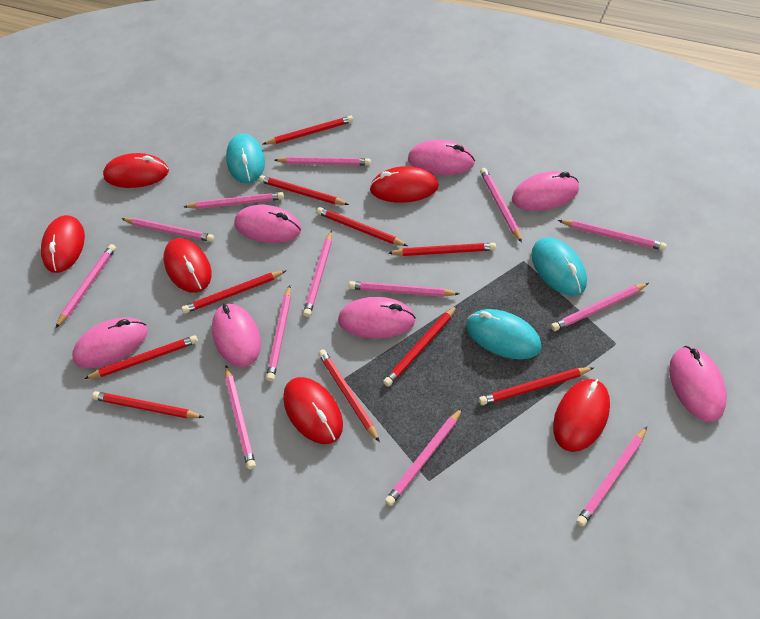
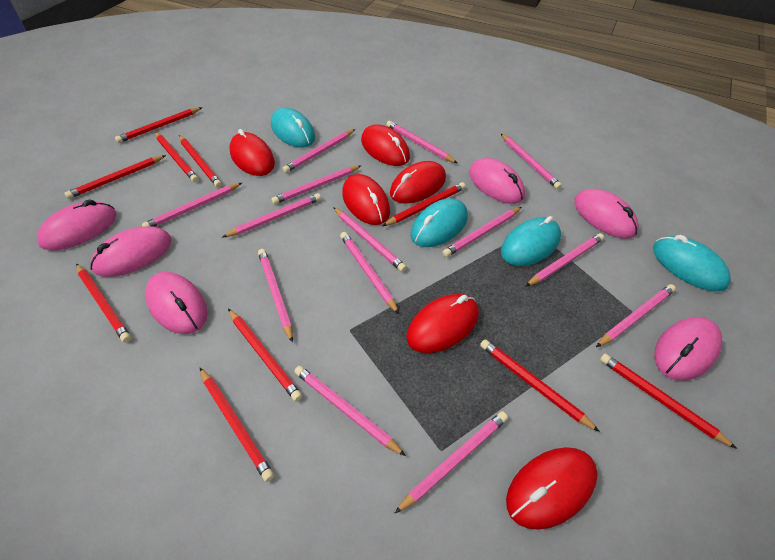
pink mouse: [72,317,148,368] [212,304,261,367] [234,205,302,243] [338,297,416,339] [408,140,475,175] [512,171,579,211] [669,346,727,422] = 7 -> [37,200,116,251] [91,226,172,277] [145,272,208,334] [469,158,525,204] [574,189,639,239] [654,317,722,381] = 6
pink pencil: [55,244,116,328] [122,218,214,242] [184,192,284,209] [225,365,256,469] [266,285,291,381] [275,157,371,166] [303,230,332,317] [349,281,459,297] [385,408,463,506] [480,168,522,243] [551,283,649,331] [558,220,667,251] [576,426,647,527] = 13 -> [142,183,242,227] [222,193,321,238] [258,249,293,343] [271,165,361,204] [282,129,355,173] [294,366,406,456] [333,207,407,272] [340,232,399,314] [386,121,457,163] [394,411,508,514] [442,207,521,257] [501,134,562,189] [525,233,604,287] [596,284,676,347] = 14
turquoise mouse: [226,134,265,184] [466,309,541,359] [531,237,587,296] = 3 -> [271,108,315,147] [410,198,468,247] [501,216,561,266] [653,235,731,291] = 4

